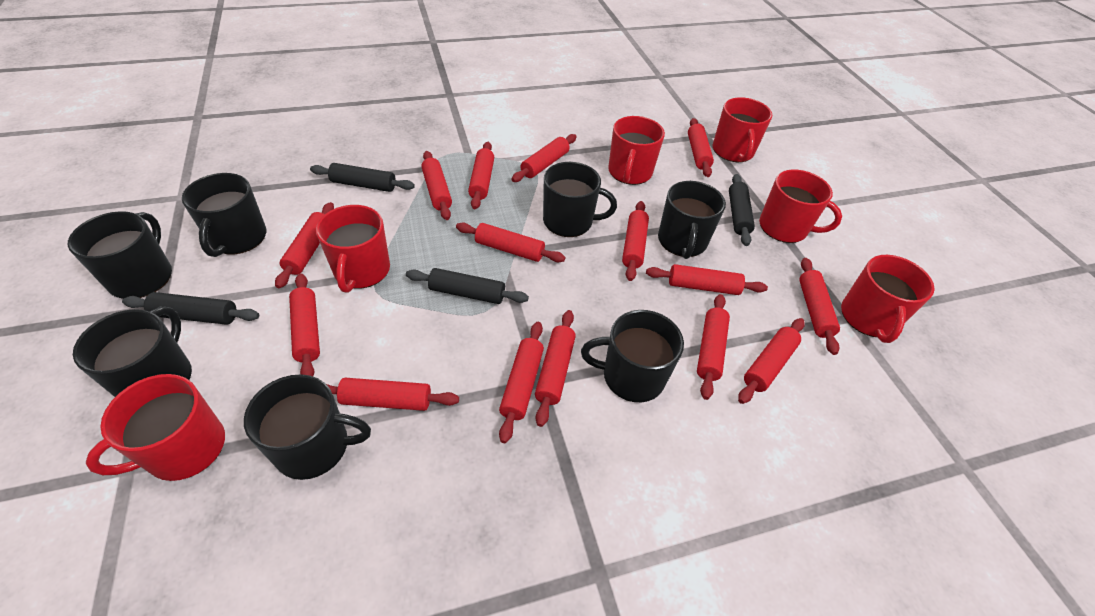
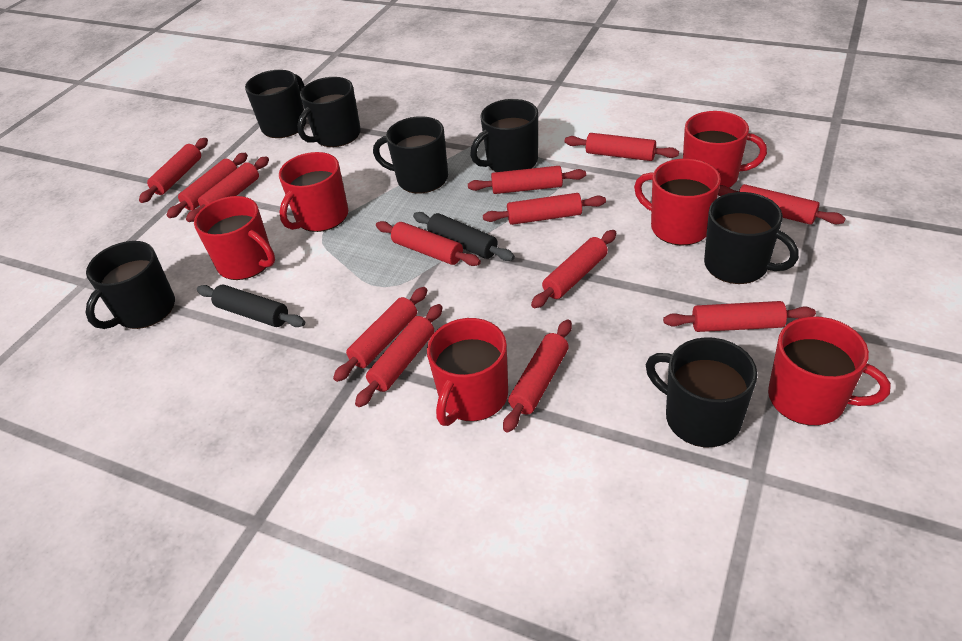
black rolling pin: [122,292,259,325] [310,163,415,192] [406,268,529,304] [729,174,755,246] = 4 -> [197,284,305,327] [413,212,515,261] = 2
red rolling pin: [275,202,334,288] [289,273,320,376] [326,378,459,411] [421,151,452,220] [456,223,566,262] [468,142,494,209] [499,322,544,443] [512,134,577,182] [535,310,576,427] [622,201,649,281] [646,264,768,295] [688,118,714,177] [697,294,730,400] [738,318,805,404] [799,258,840,355] = 15 -> [139,138,208,203] [167,153,248,218] [186,157,269,222] [333,287,427,382] [355,304,442,407] [376,221,481,266] [468,166,586,194] [483,193,606,225] [503,319,572,433] [531,230,616,308] [565,133,679,161] [663,301,816,332] [718,184,845,225] = 13

